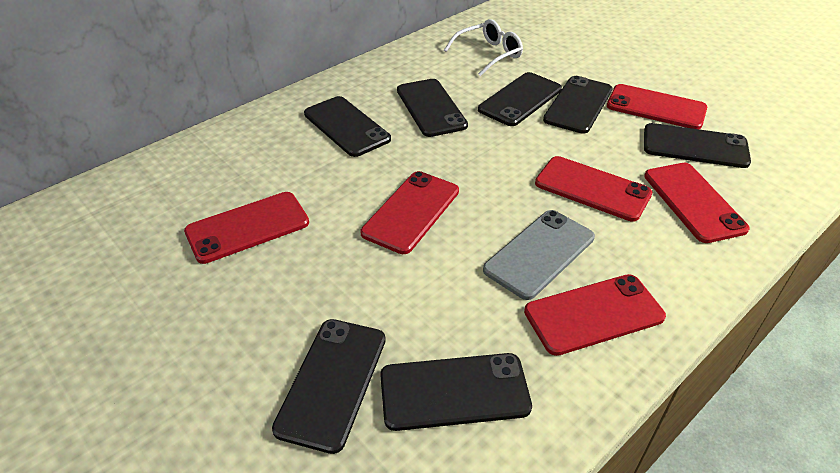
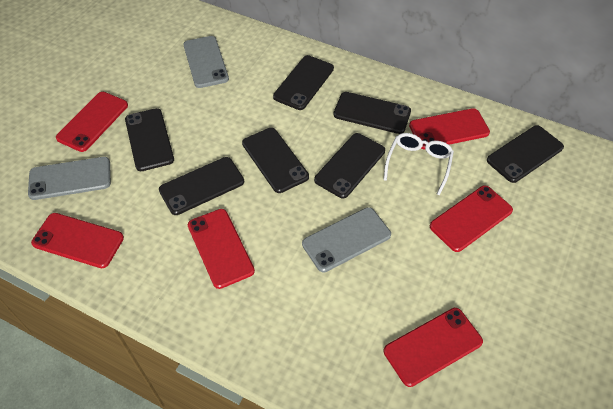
grey phone: [483,210,595,300] = 1 -> [28,157,111,200] [183,36,229,88] [302,207,391,272] = 3

